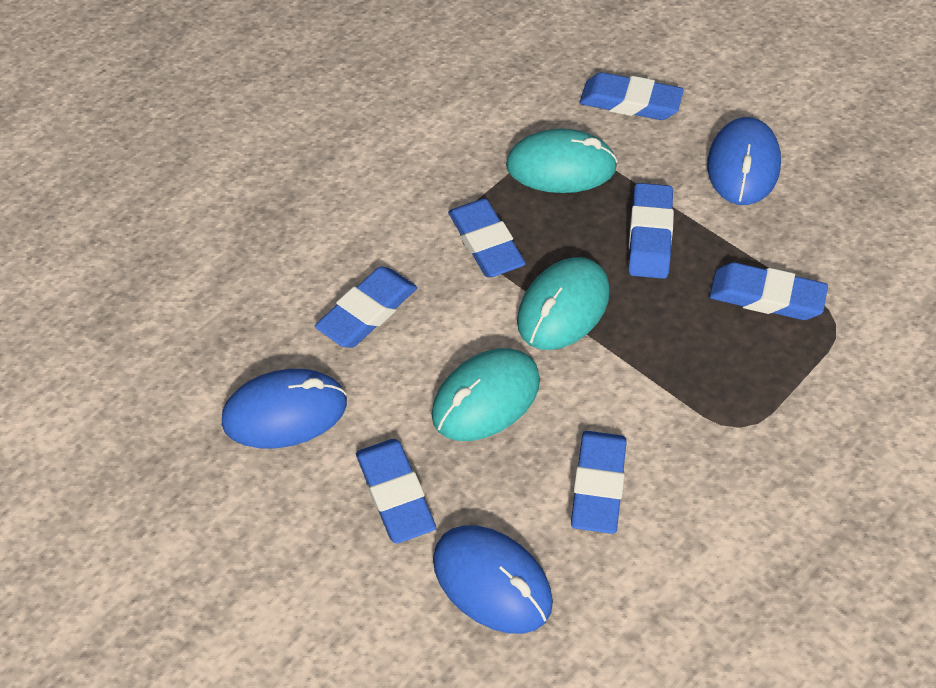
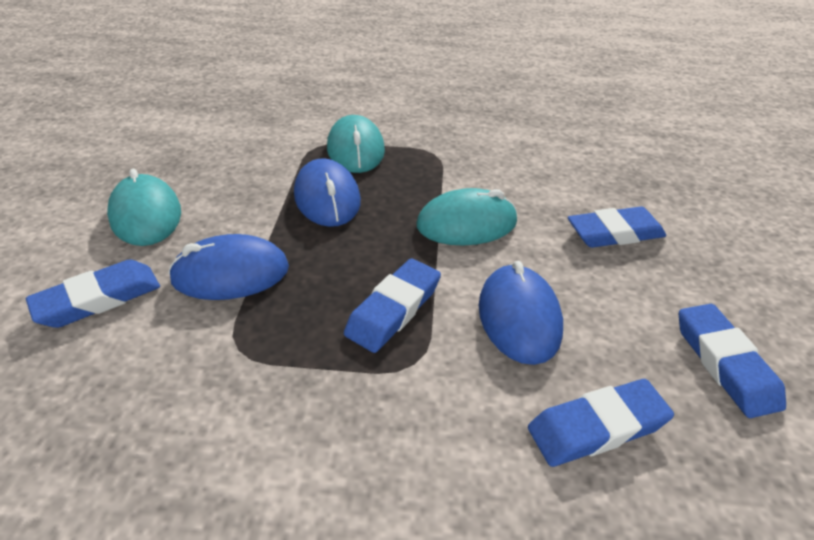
blue eraser: [315,267,417,348] [356,439,436,544] [448,198,526,277] [571,431,627,534] [580,72,684,120] [628,183,674,279] [709,262,828,320] = 7 -> [26,259,160,328] [344,259,441,353] [528,379,674,467] [568,207,666,248] [679,304,786,418] = 5

